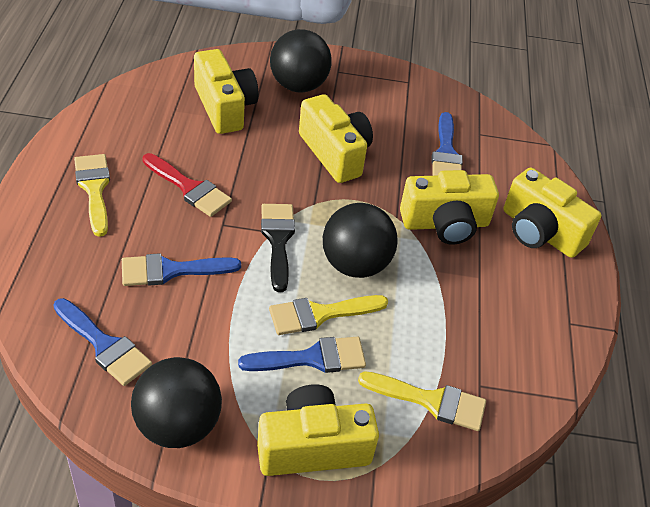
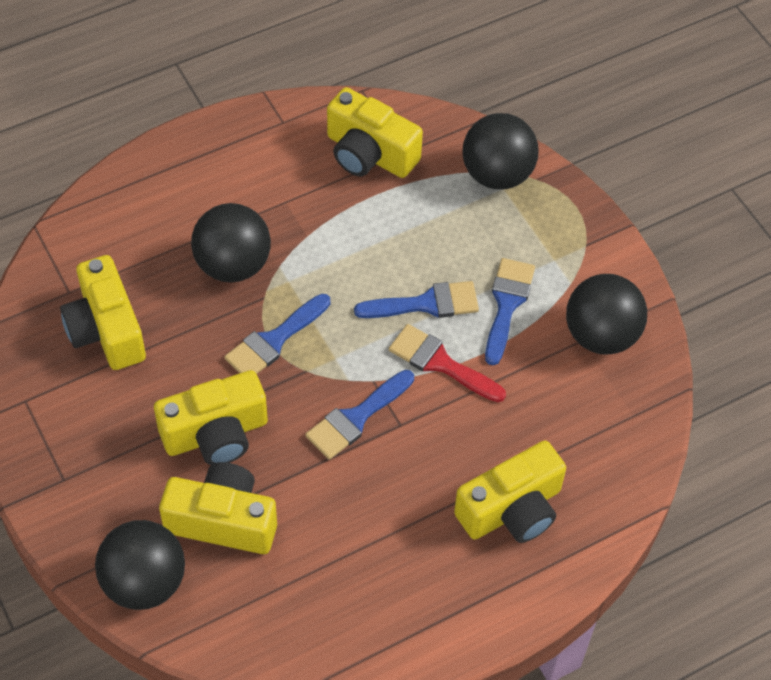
black ball: [131,357,222,448] [270,29,332,92] [323,203,398,278] = 3 -> [95,520,185,610] [191,203,271,283] [462,113,538,190] [566,274,647,355] = 4
black brush: [261,204,295,292] = 1 -> none = 0
yellow brush: [74,154,110,237] [269,295,388,335] [358,371,486,431] = 3 -> none = 0

